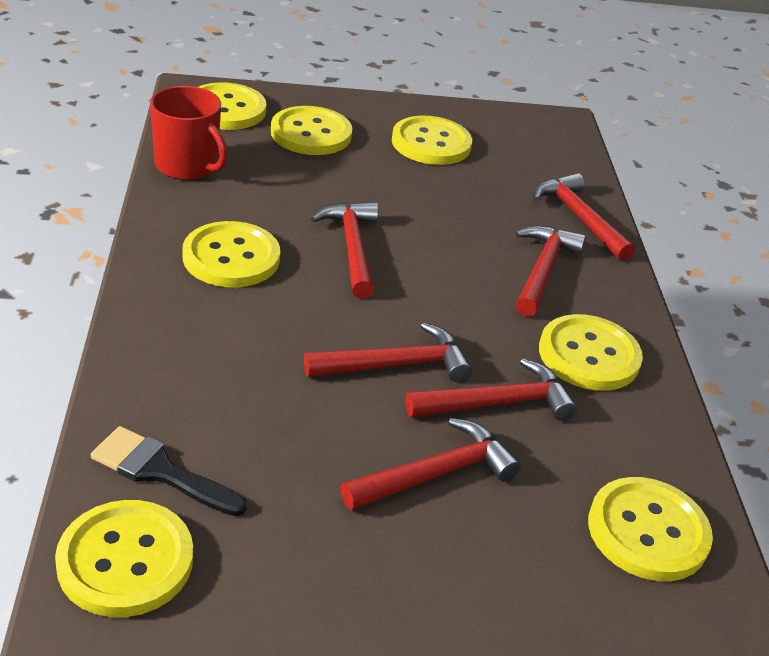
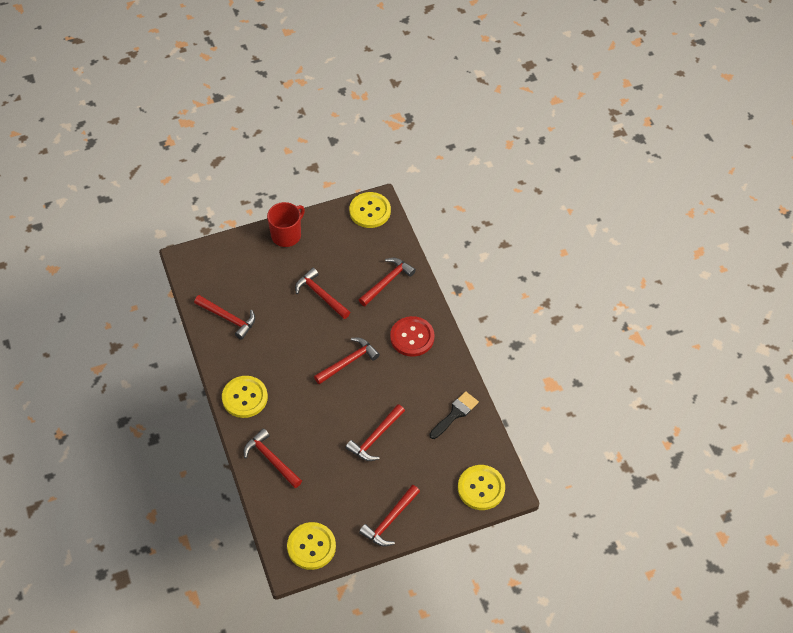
red button: none = 0 -> [390,316,435,357] = 1
red hammer: [304,322,472,382] [311,202,378,299] [341,418,521,510] [406,358,577,421] [516,225,586,317] [534,173,635,261] = 6 -> [194,295,255,340] [244,428,302,488] [295,268,350,319] [314,338,380,385] [346,404,405,461] [359,258,416,306] [359,485,420,546] = 7
yellow button: [55,500,193,617] [183,221,280,287] [199,82,266,130] [271,106,352,155] [392,116,472,165] [539,314,643,391] [588,477,713,581] = 7 -> [222,376,268,418] [287,522,336,570] [349,192,391,228] [458,465,505,510] = 4

